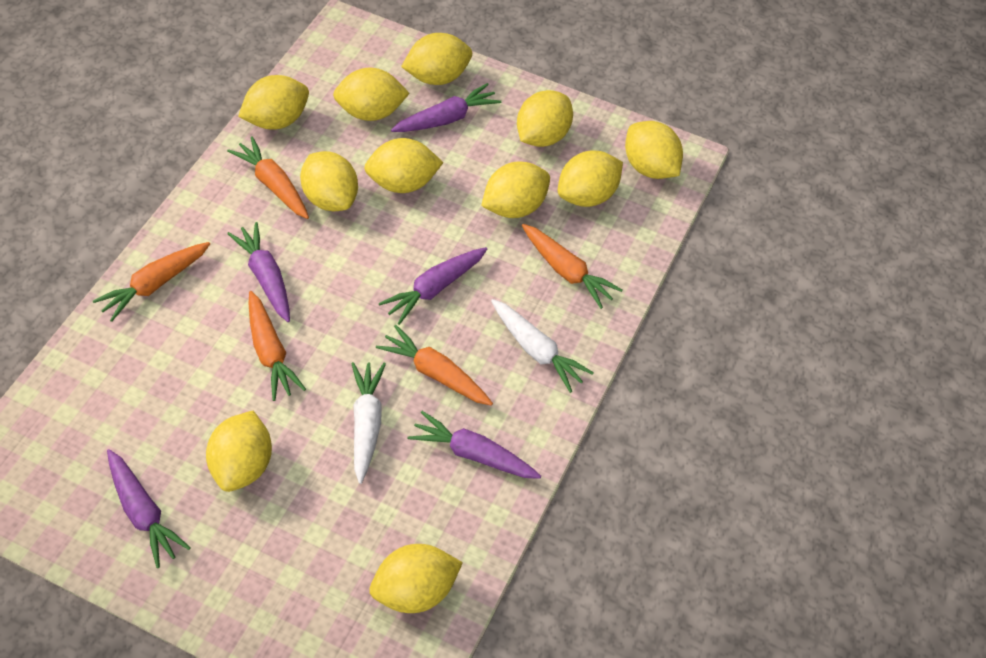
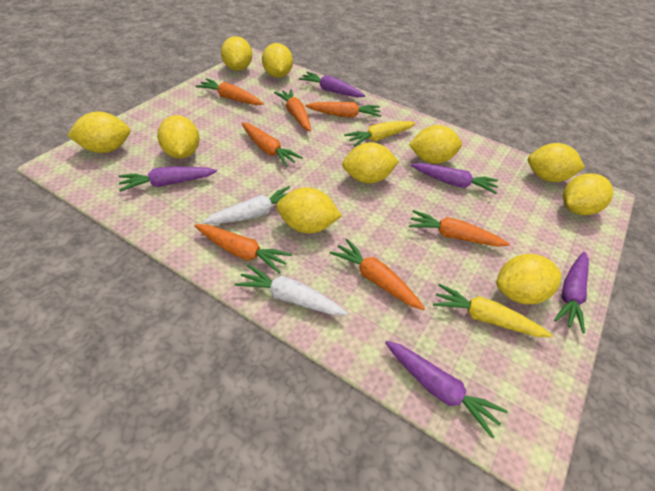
orange carrot: [93,242,210,322] [227,136,309,219] [249,291,306,401] [376,325,493,406] [522,224,622,309] = 5 -> [195,78,264,105] [195,224,292,274] [241,122,303,167] [274,89,311,131] [305,102,381,118] [330,239,425,310] [409,210,510,247] = 7
yellow carrot: none = 0 -> [344,121,416,146] [433,284,553,337] = 2
yellow lemon: [206,411,272,492] [238,75,309,129] [300,151,358,211] [333,67,410,121] [364,138,443,193] [370,544,463,613] [401,33,472,85] [481,162,550,218] [517,90,573,147] [558,150,623,207] [625,121,683,179] = 11 -> [67,112,130,153] [157,115,199,159] [221,36,252,71] [262,43,293,78] [276,187,342,234] [342,142,399,183] [409,125,462,164] [496,254,562,304] [528,143,585,182] [563,173,613,215] = 10

